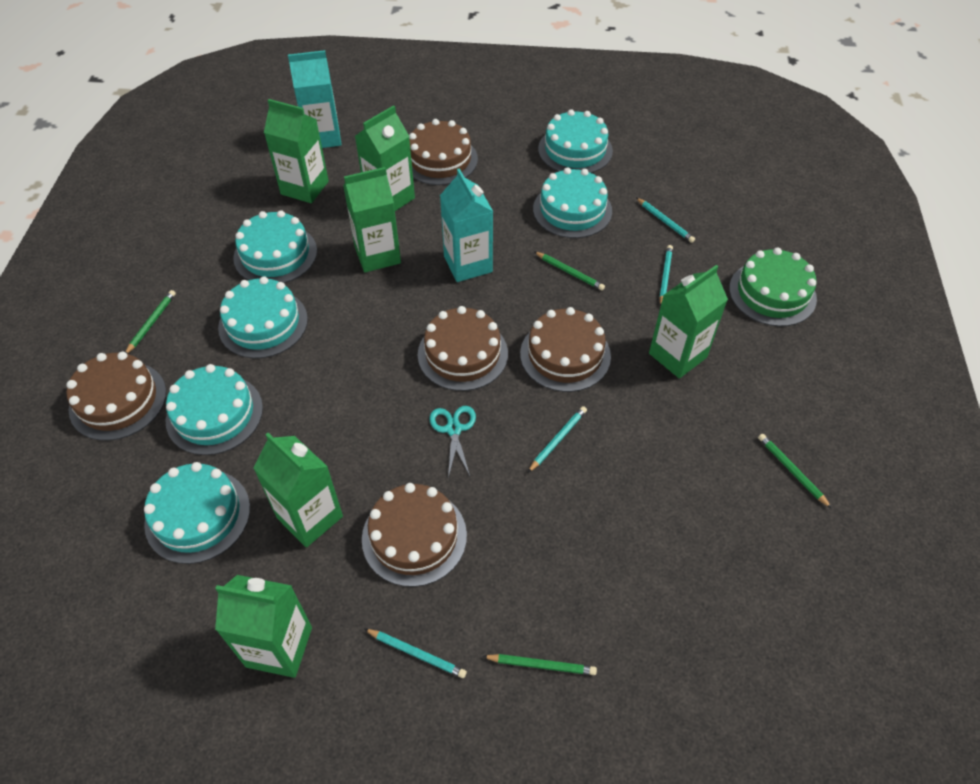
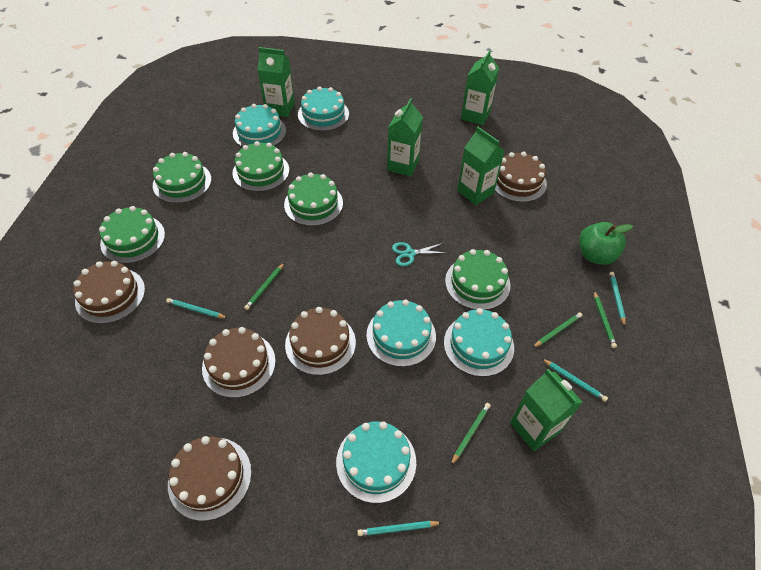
green apple: none = 0 -> [579,222,633,265] = 1
green cake: [729,247,817,327] = 1 -> [99,206,165,264] [153,152,211,203] [233,141,289,192] [284,173,343,226] [445,249,511,310] = 5
green carton: [215,575,312,678] [253,433,343,547] [264,99,329,203] [343,167,401,272] [355,105,415,211] [649,265,728,379] = 6 -> [258,47,295,117] [387,98,423,177] [457,126,505,205] [461,50,499,125] [510,369,583,451] = 5
turquoise cake: [144,462,250,564] [165,364,263,455] [218,276,308,358] [233,210,317,283] [533,167,612,238] [538,109,613,173] = 6 -> [233,104,286,147] [298,86,349,131] [336,422,416,503] [366,299,436,367] [444,308,514,377] = 5
turquoise carton: [288,50,342,148] [440,168,493,282] = 2 -> none = 0

